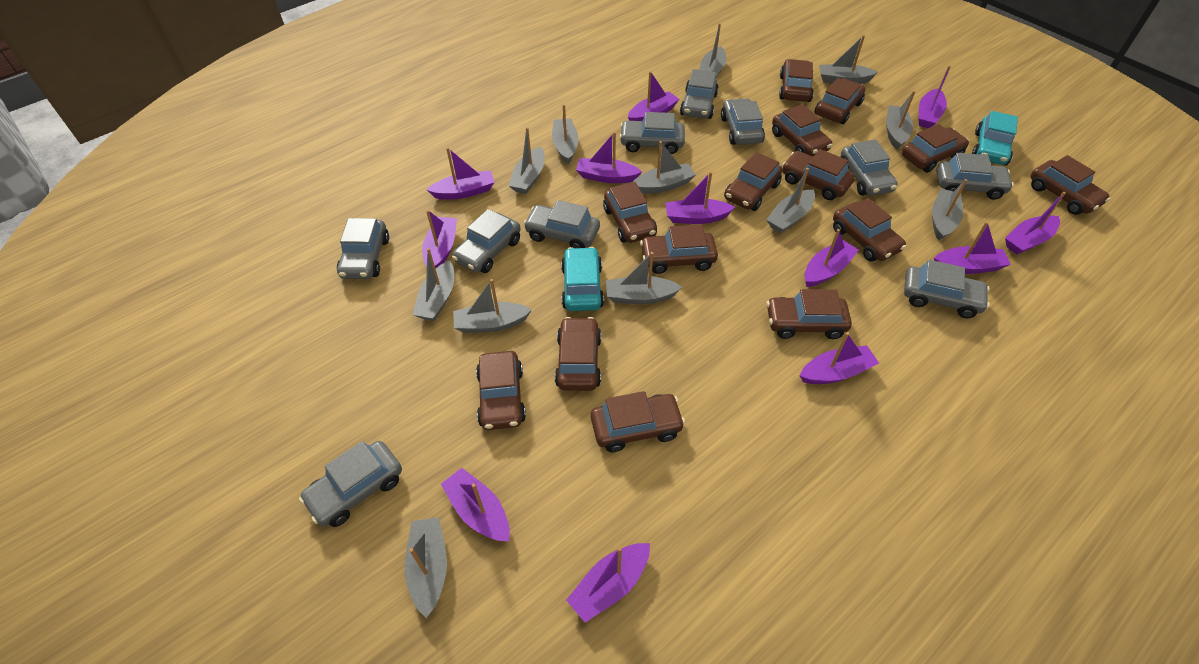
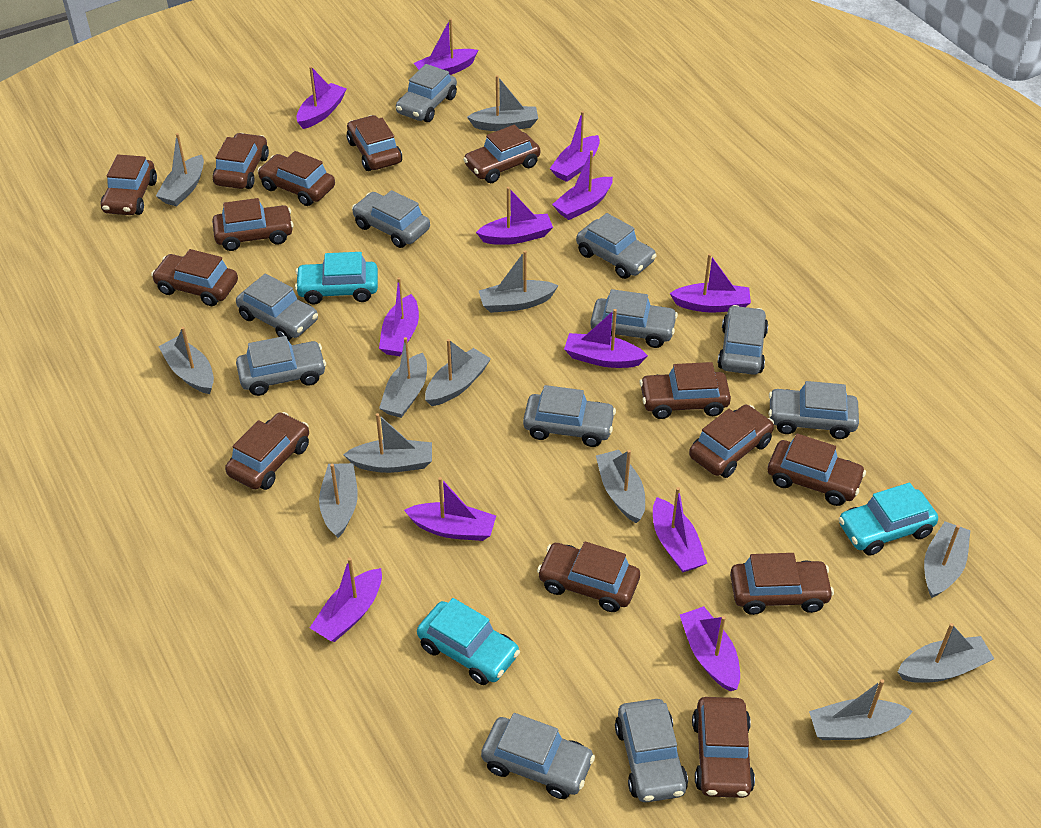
grey car: [299,441,402,527] [337,218,389,279] [452,209,521,273] [524,200,600,248] [619,112,685,154] [680,69,719,119] [721,98,765,145] [841,139,898,196] [904,260,990,319] [936,153,1014,200] = 10 -> [236,273,318,341] [236,336,326,396] [352,190,430,248] [396,64,457,122] [481,713,595,799] [523,385,616,447] [576,213,657,279] [590,289,678,348] [615,699,688,802] [718,305,768,375] [768,381,859,439] = 11
turquoise car: [561,247,604,311] [972,111,1018,166] = 2 -> [295,252,378,304] [417,598,520,685] [839,483,938,556] = 3

